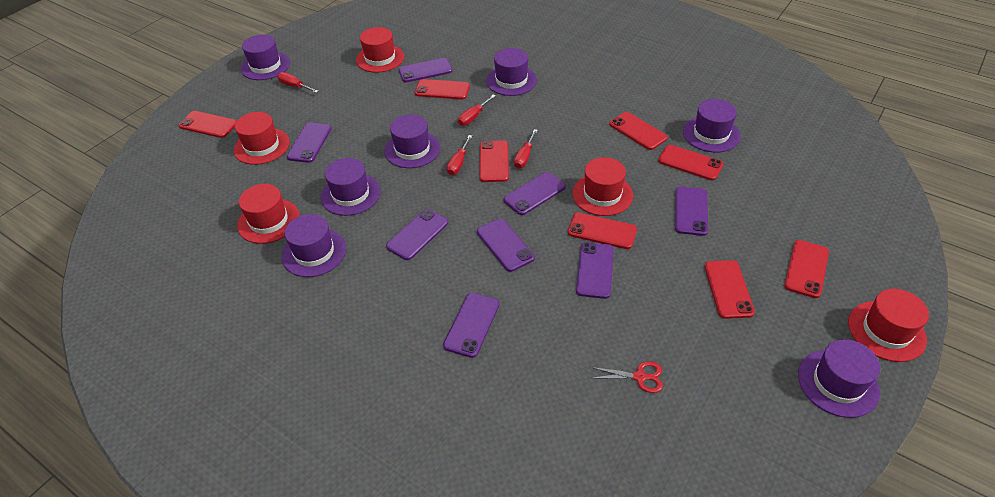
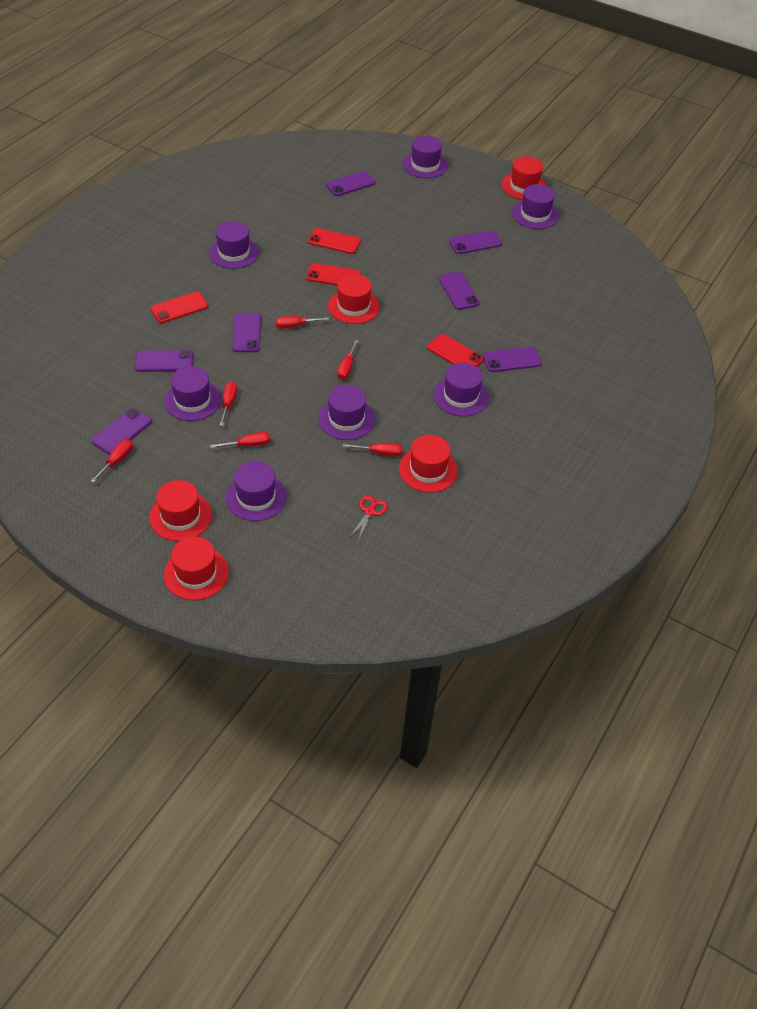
purple phone: [287,123,332,163] [386,209,448,260] [399,58,452,82] [443,293,499,358] [477,219,535,272] [503,172,566,215] [576,242,614,299] [675,187,708,236] = 8 -> [92,408,152,455] [135,350,193,372] [232,313,261,352] [326,171,376,196] [439,272,479,310] [449,230,502,254] [483,347,541,372] = 7
red phone: [179,111,236,138] [414,79,470,99] [479,140,509,182] [568,213,637,249] [609,112,668,150] [658,145,723,180] [705,260,755,319] [784,240,829,298] = 8 -> [151,291,208,323] [306,263,361,285] [308,228,361,254] [427,334,484,367] = 4
red screwdriver: [277,72,318,93] [447,135,472,175] [458,95,496,126] [514,129,538,169] = 4 -> [91,439,133,483] [210,432,270,448] [219,382,237,426] [275,316,330,328] [337,340,359,380] [343,443,402,456] = 6

